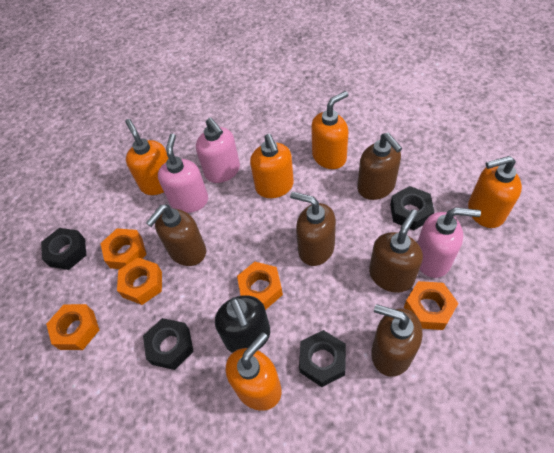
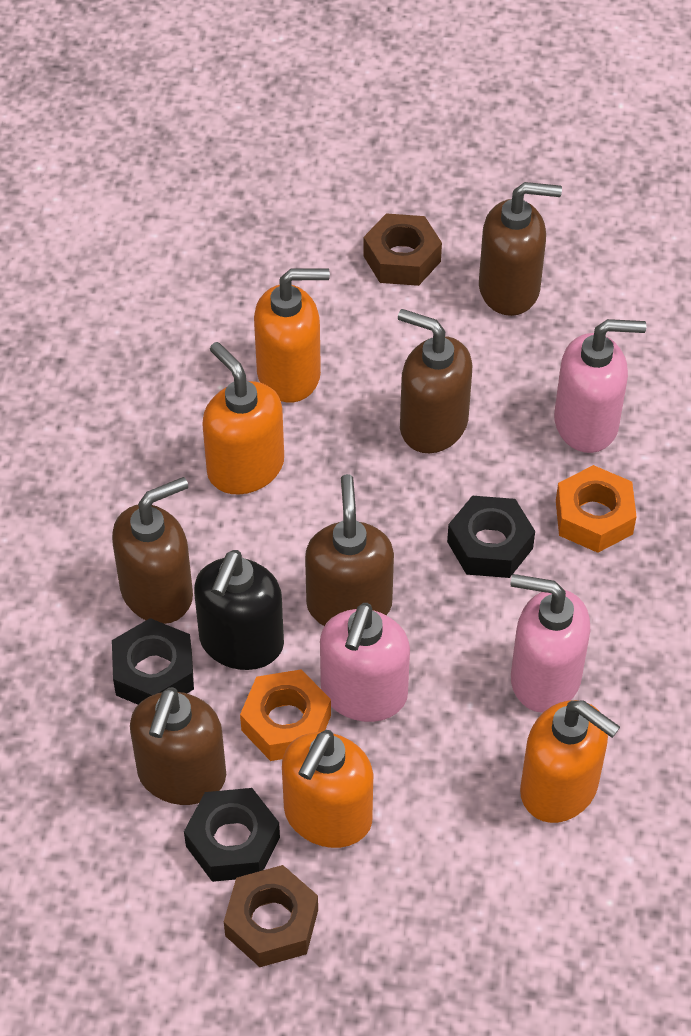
black nut: [41,228,86,270] [143,318,194,370] [299,330,346,387] [390,186,435,230] = 4 -> [112,618,194,704] [184,788,280,882] [447,496,535,578] = 3
brown nut: none = 0 -> [224,865,318,967] [363,213,442,286] = 2
orange nut: [46,304,99,350] [100,228,147,269] [117,257,162,305] [237,262,283,310] [404,281,459,330] = 5 -> [240,669,331,761] [556,465,637,553] = 2
orange soap dispenser: [125,119,169,195] [226,332,282,411] [250,134,294,198] [311,91,349,169] [468,156,522,228] = 5 -> [202,342,284,494] [254,268,330,402] [282,730,373,848] [520,700,620,823] = 4

